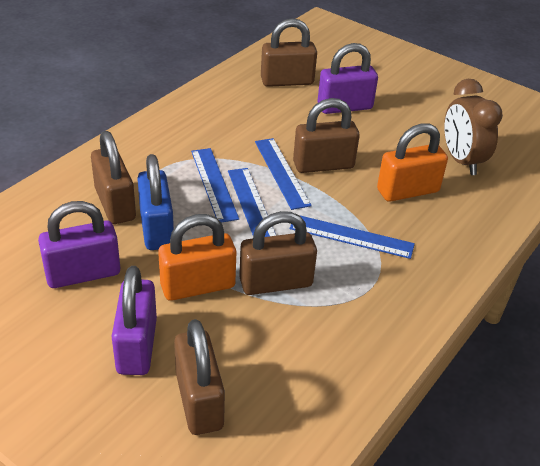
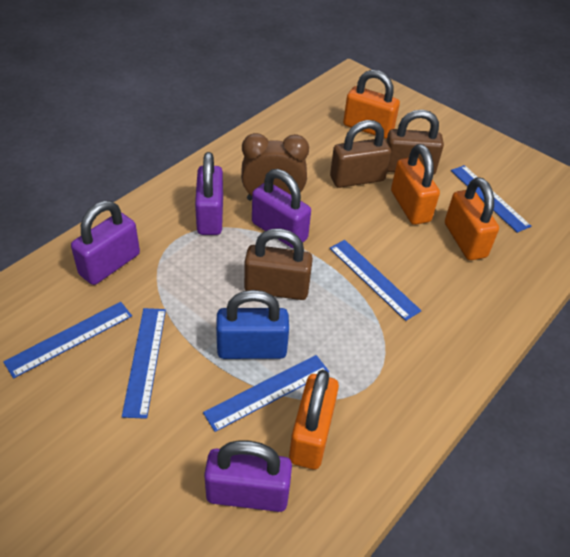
blue ruler: [191,148,239,223] [228,168,276,237] [255,138,312,210] [290,216,415,259] = 4 -> [3,302,132,378] [122,308,166,419] [203,355,329,432] [330,240,421,321] [451,165,531,233] = 5
brown padlock: [91,131,136,224] [174,319,225,435] [239,211,317,295] [261,18,317,87] [293,98,360,173] = 5 -> [244,229,313,300] [330,120,391,188] [386,110,444,175] = 3
orange padlock: [158,214,236,301] [377,123,448,202] = 2 -> [289,370,339,469] [343,70,400,139] [391,144,440,225] [445,177,499,260] = 4
purple padlock: [38,201,120,288] [111,266,157,375] [317,43,378,114] = 3 -> [71,201,140,285] [195,152,223,235] [204,440,292,512] [252,169,311,249] = 4

